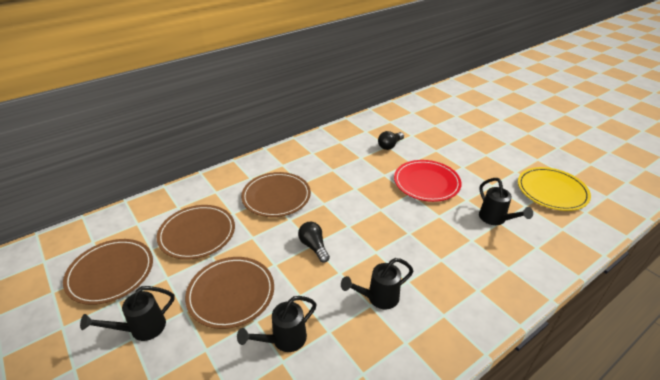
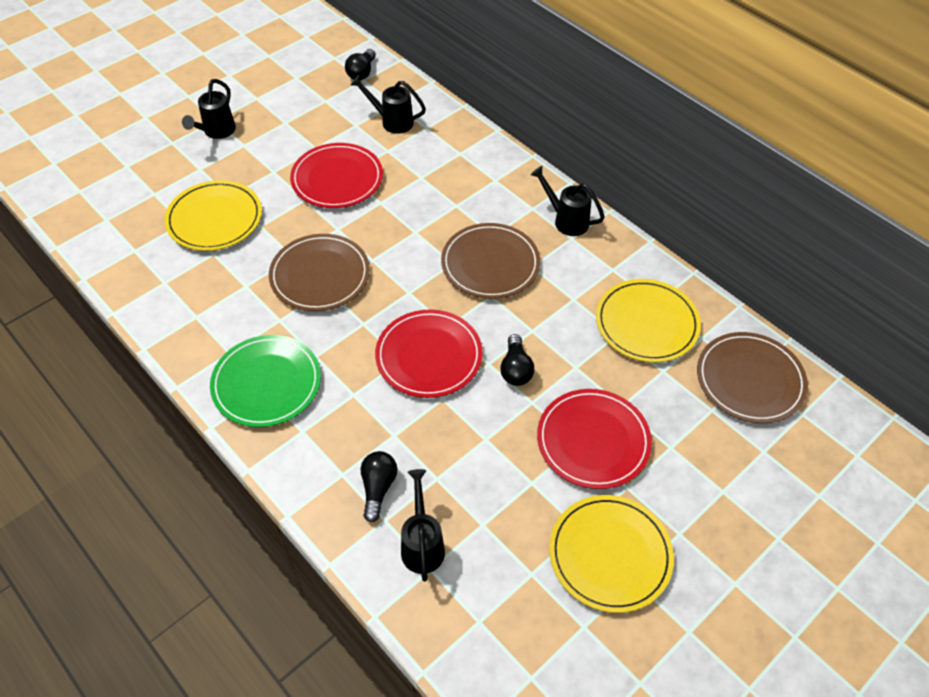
black light bulb: [298,222,330,263] [378,131,404,150] = 2 -> [345,49,376,80] [361,451,397,523] [500,334,534,386] = 3
brown plate: [63,239,153,305] [157,205,235,260] [185,257,274,329] [241,172,311,217] = 4 -> [269,234,370,311] [441,223,540,299] [697,332,808,423] = 3
green plate: none = 0 -> [210,335,321,427] = 1
red plate: [394,160,462,202] = 1 -> [290,143,383,208] [375,310,483,398] [537,389,652,489] = 3
yellow plate: [518,167,591,211] = 1 -> [164,180,262,251] [549,495,674,613] [596,279,701,362] = 3

